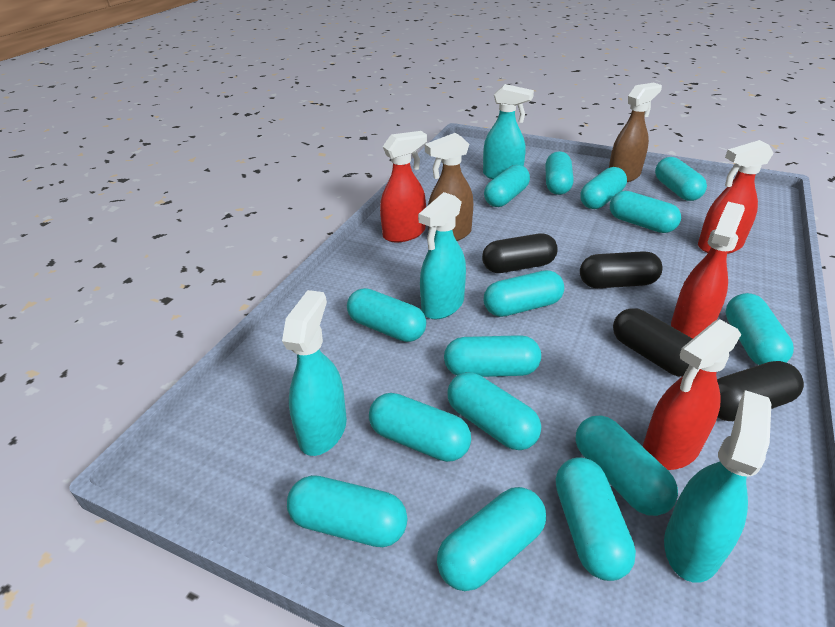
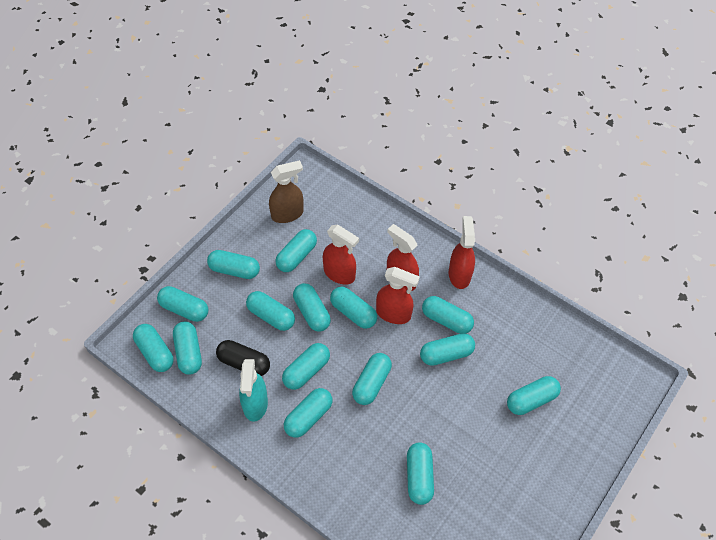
black capsule: [482,234,558,273] [580,251,663,288] [613,308,692,377] [717,361,804,421] = 4 -> [216,340,270,376] = 1
brown spray bottle: [425,133,473,241] [609,83,662,182] = 2 -> [269,160,304,223] = 1
turquoise spray bottle: [282,290,347,456] [418,192,466,319] [483,84,534,180] [664,390,771,583] = 4 -> [239,359,268,422] = 1

